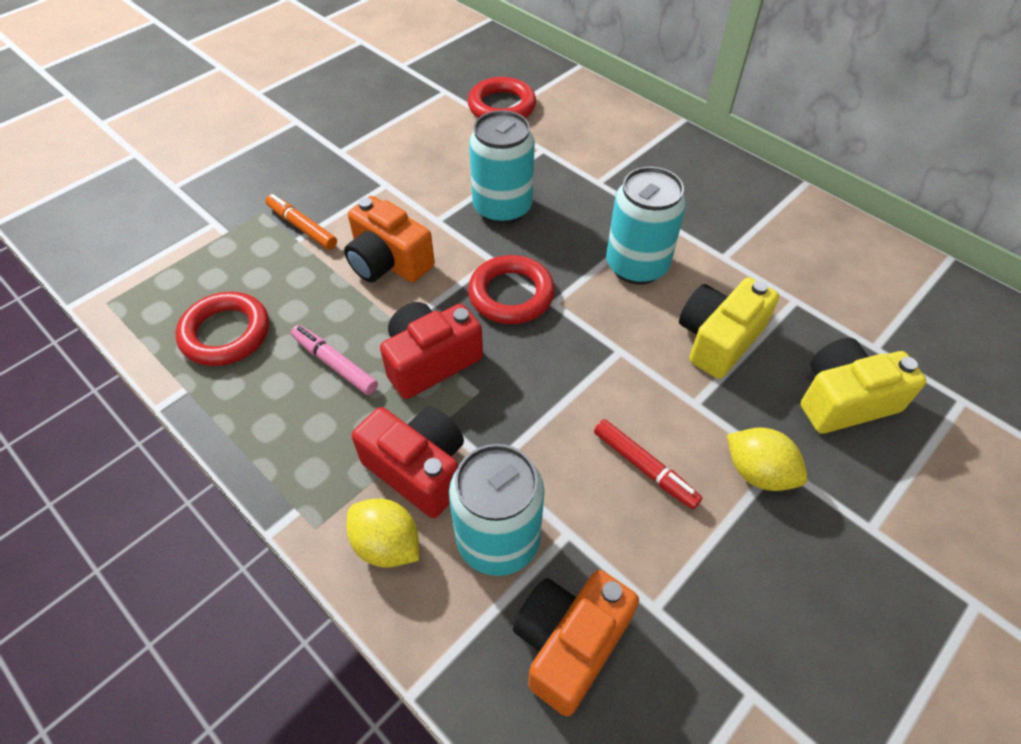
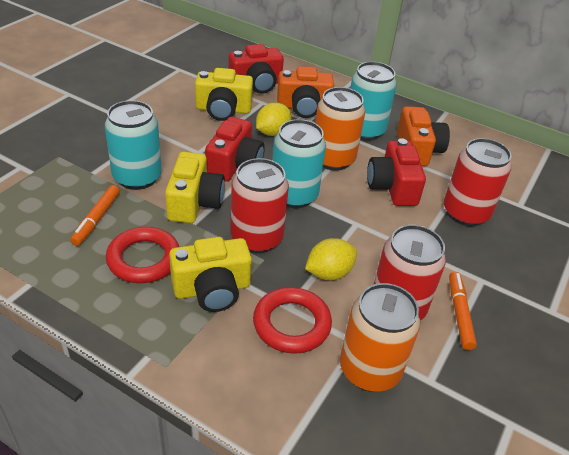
orange can: none = 0 -> [315,87,365,171] [340,283,420,392] = 2
orange marker: [265,194,337,250] = 1 -> [70,185,120,246] [449,272,477,350] = 2
pink marker: [291,325,378,395] = 1 -> none = 0
red camera: [352,406,464,518] [380,302,483,399] = 2 -> [205,117,265,182] [229,44,284,94] [367,138,426,206] = 3
red can: none = 0 -> [231,158,289,254] [374,225,446,321] [444,138,512,226] = 3
red marker: [594,419,702,509] = 1 -> none = 0
red ring: [176,292,269,366] [468,77,536,118] [468,255,555,324] = 3 -> [106,227,179,283] [253,287,332,354] = 2
yellow camera: [679,277,779,379] [801,338,927,434] = 2 -> [165,152,225,223] [169,237,252,312] [195,68,253,121] = 3

